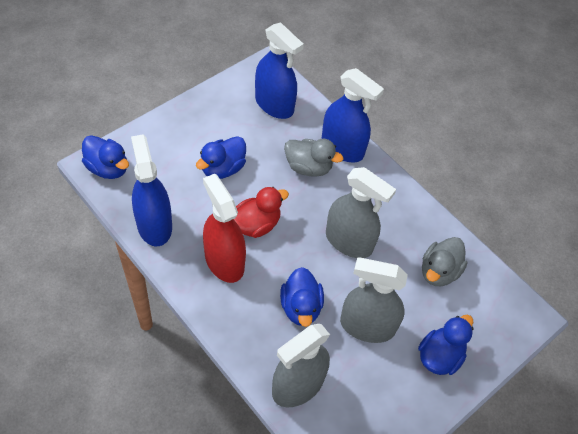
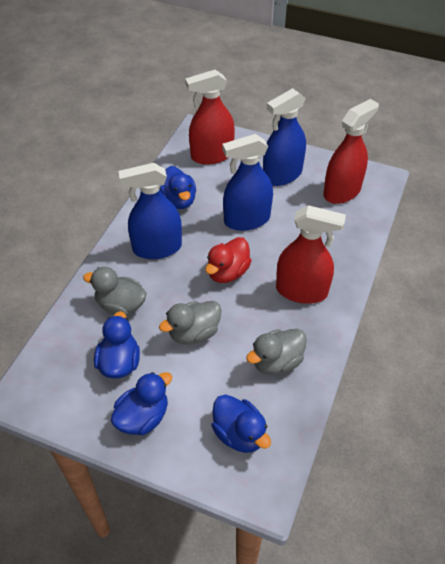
grey duck: [284,139,343,177] [422,237,468,286] = 2 -> [83,267,147,315] [159,301,222,345] [246,329,307,375] = 3
grey spray bottle: [272,324,330,407] [326,167,396,258] [340,257,408,343] = 3 -> none = 0
red spray bottle: [203,174,246,283] = 1 -> [185,70,235,165] [276,205,346,304] [323,99,379,204] = 3

